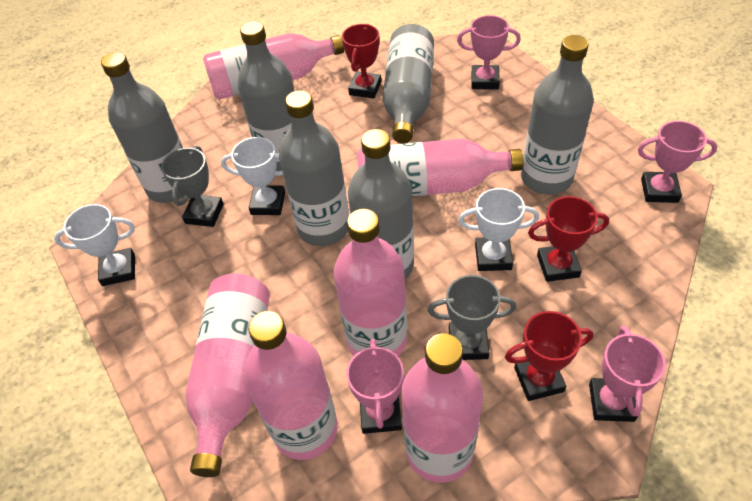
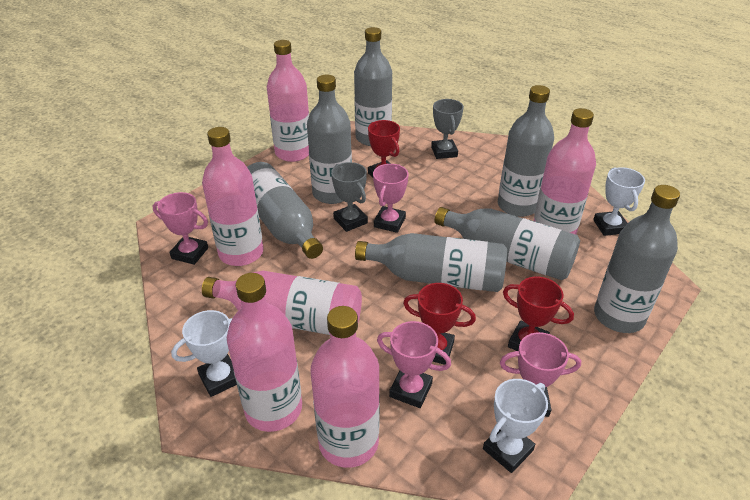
grey bottle: [101,52,183,203] [237,21,294,171] [279,90,349,246] [348,129,414,280] [382,24,434,143] [521,35,594,195] = 6 -> [247,162,323,259] [307,75,352,204] [354,27,392,146] [355,233,507,292] [435,207,580,280] [498,85,554,217] [594,185,680,333] = 7

